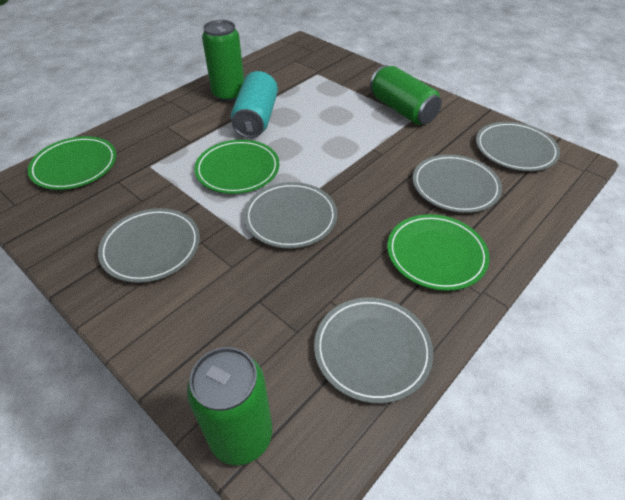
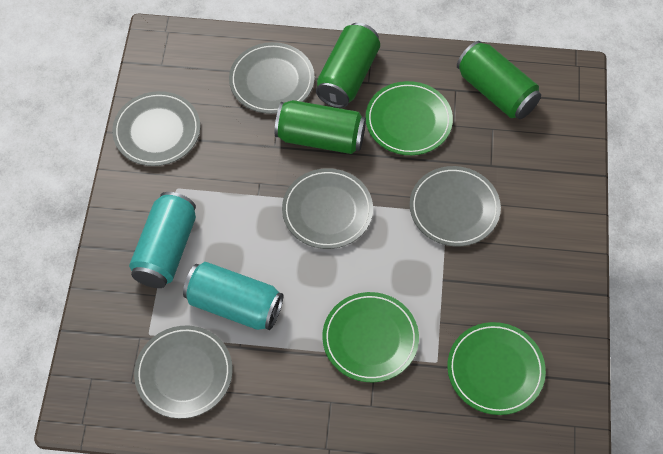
turquoise can: [231,71,278,138] = 1 -> [129,192,196,288] [183,262,283,330] = 2

